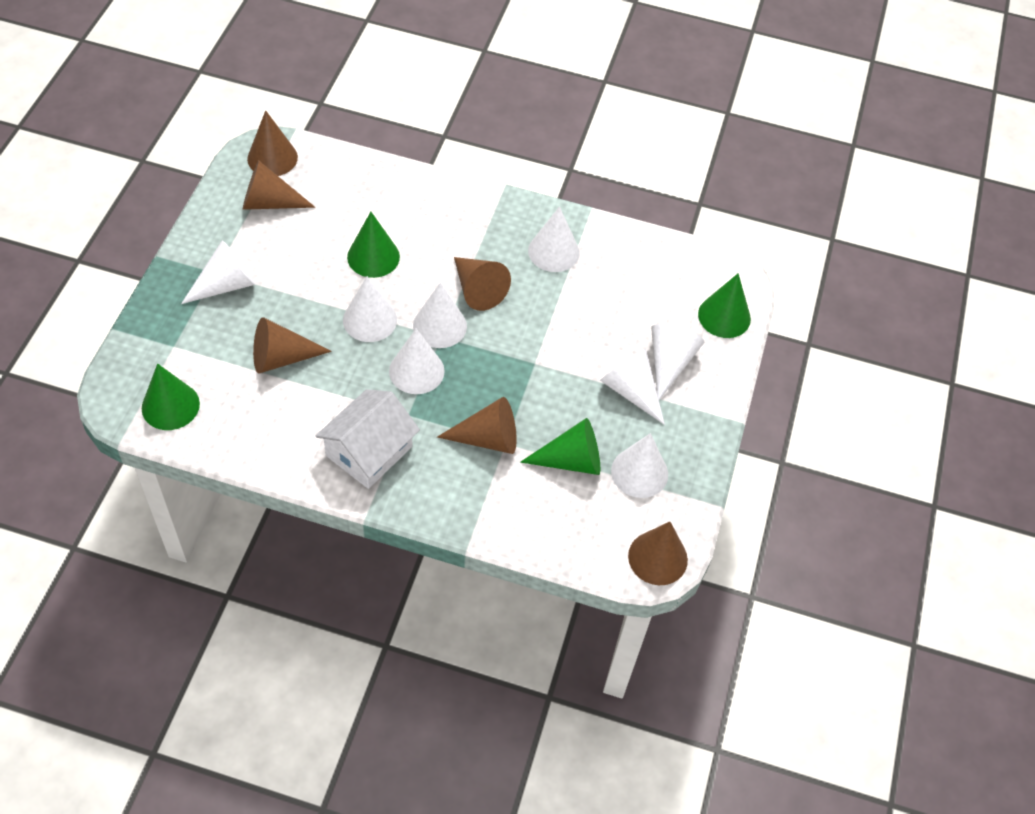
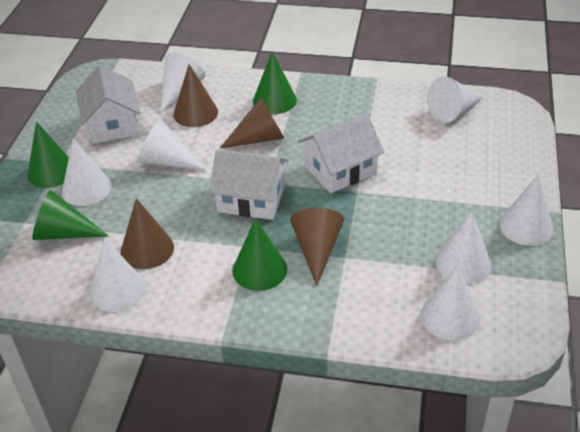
brown cone: [243,160,315,210] [247,110,298,176] [253,317,332,374] [437,397,517,454] [454,257,511,311] [628,522,688,585] = 6 -> [120,198,174,269] [173,64,218,127] [219,98,284,149] [290,208,344,286] = 4
white house: [316,389,420,489] = 1 -> [76,65,140,144] [209,149,289,220] [298,114,385,193] = 3

